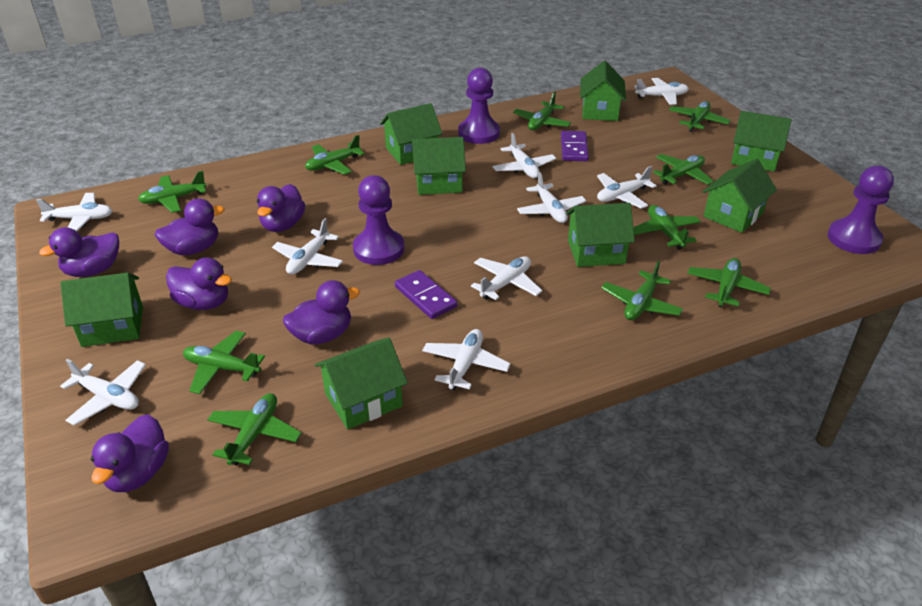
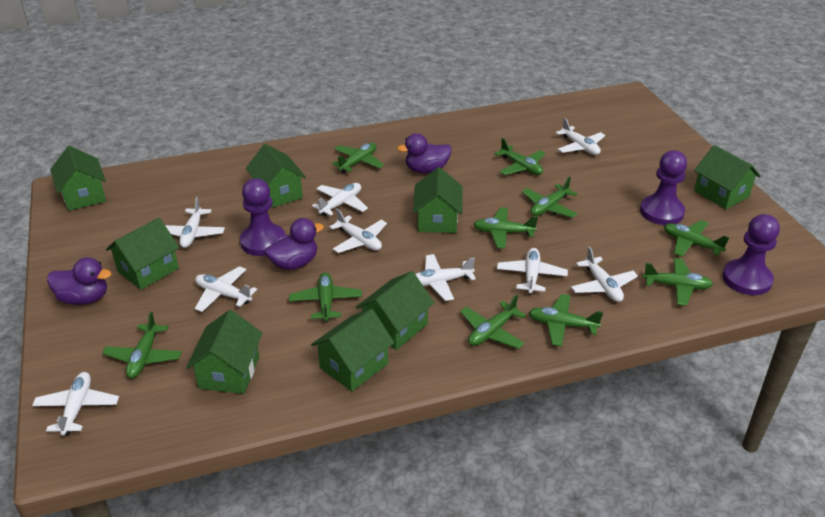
purple domino: [395,270,457,319] [561,131,589,161] = 2 -> none = 0
purple duck: [39,227,119,277] [91,414,169,492] [155,198,225,255] [166,257,232,310] [257,184,305,232] [283,280,360,344] = 6 -> [47,257,112,305] [265,218,324,270] [397,133,452,173] = 3

